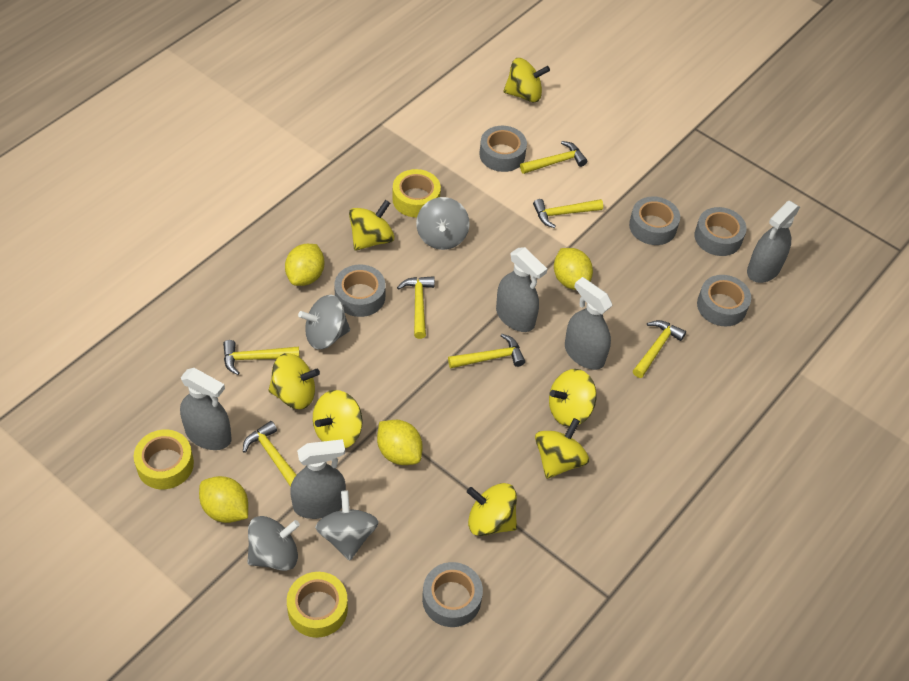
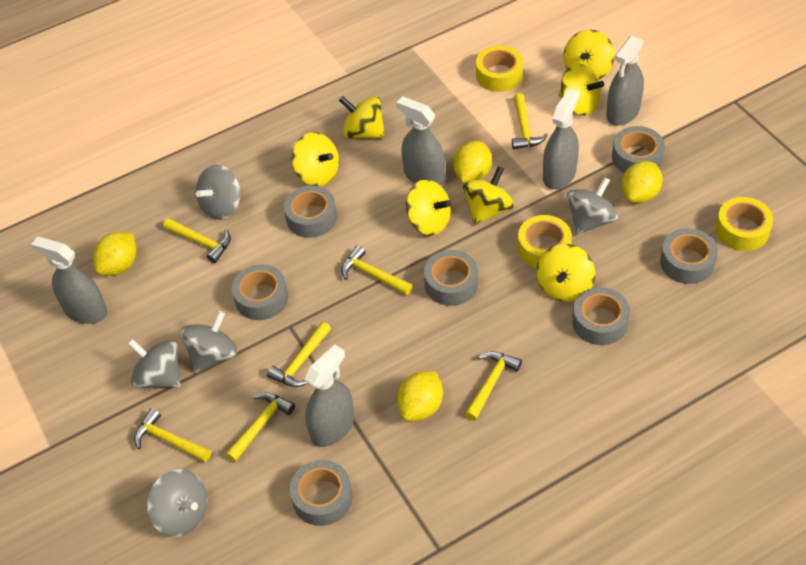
grey spinning top: [247,516,300,571] [298,295,350,349] [315,490,379,561] [416,197,470,250] = 4 -> [128,339,181,388] [147,469,208,537] [181,311,238,373] [196,164,241,220] [567,177,618,235] = 5
grey tape: [334,264,386,317] [422,562,483,627] [479,126,527,172] [629,196,680,245] [694,207,746,256] [697,275,751,326] = 6 -> [232,264,288,320] [284,186,337,238] [290,460,353,526] [424,250,478,306] [572,287,630,345] [612,126,665,173] [660,228,718,284] = 7

